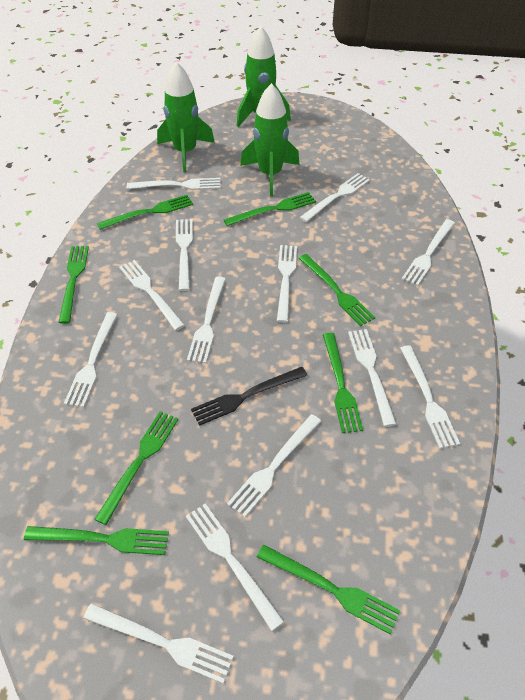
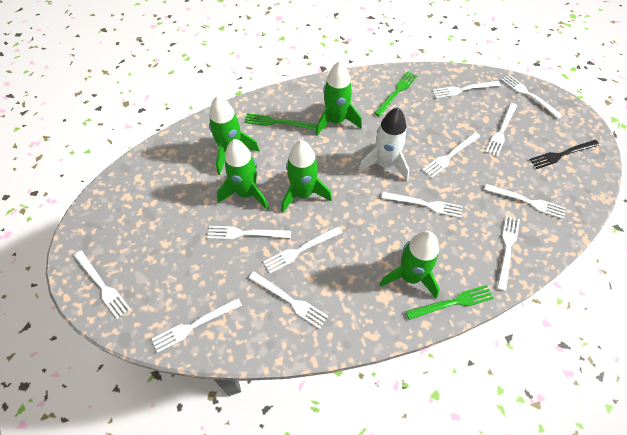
green fork: [24,526,169,555] [58,246,89,324] [94,411,179,525] [97,195,193,230] [224,192,316,226] [257,545,400,635] [299,254,375,326] [323,333,363,433] = 8 -> [244,113,316,130] [374,71,417,117] [406,285,494,320] = 3
green rocket: [157,62,215,173] [237,26,291,127] [240,83,300,196] = 3 -> [209,96,260,175] [217,139,269,210] [281,140,332,213] [315,61,362,135] [380,231,440,298] = 5
white fork: [64,312,118,408] [84,603,234,684] [119,260,185,331] [127,178,221,190] [176,219,193,291] [186,503,285,631] [187,276,226,363] [227,414,321,517] [277,245,297,323] [299,173,370,222] [348,329,396,427] [400,345,460,449] [402,219,455,286] = 13 -> [74,251,130,319] [152,298,242,353] [207,226,291,240] [249,271,328,329] [263,226,343,273] [382,192,463,218] [422,132,480,178] [432,81,501,99] [484,184,566,219] [486,103,517,157] [497,215,520,291] [501,75,563,119] = 12
white rocket: none = 0 -> [358,107,410,180] = 1

